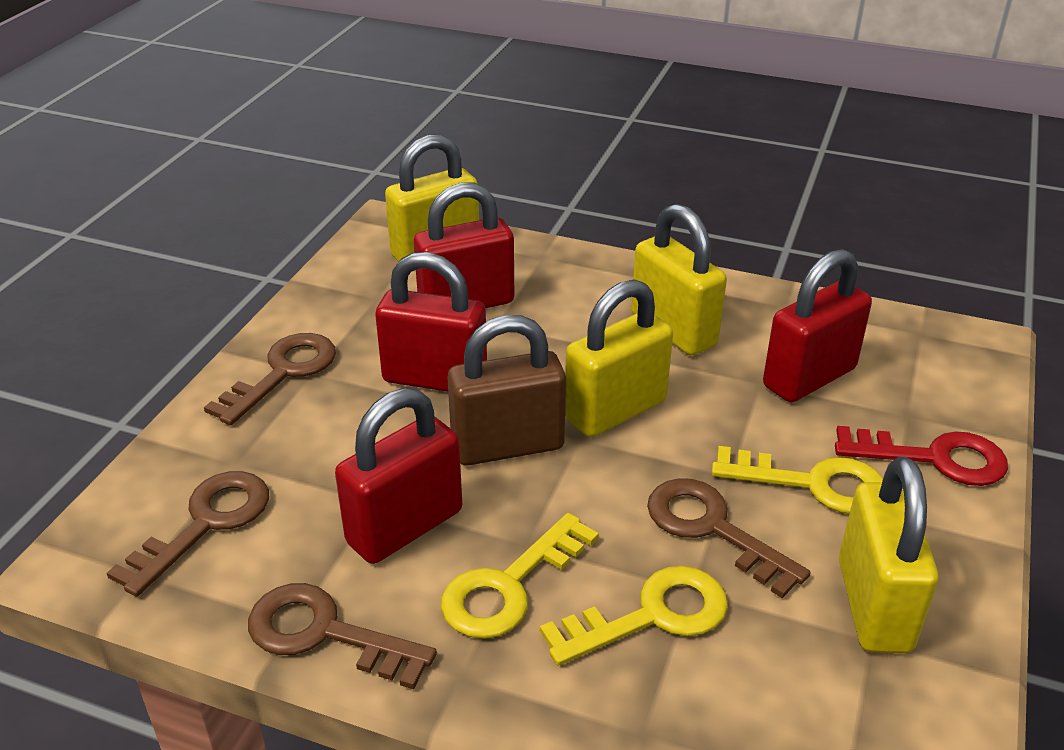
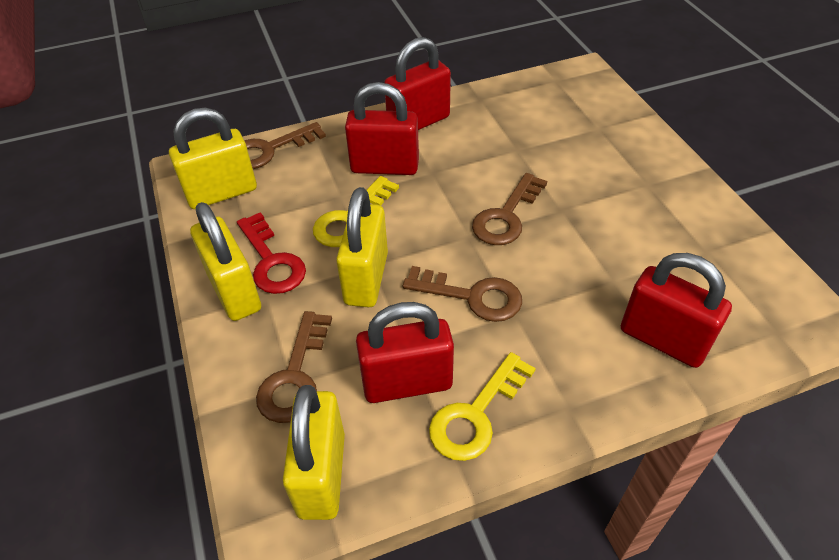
brown padlock: [447,315,566,466] = 1 -> none = 0
yellow key: [441,513,599,639] [540,566,728,666] [712,446,883,514] = 3 -> [313,176,399,247] [429,352,536,461] = 2

